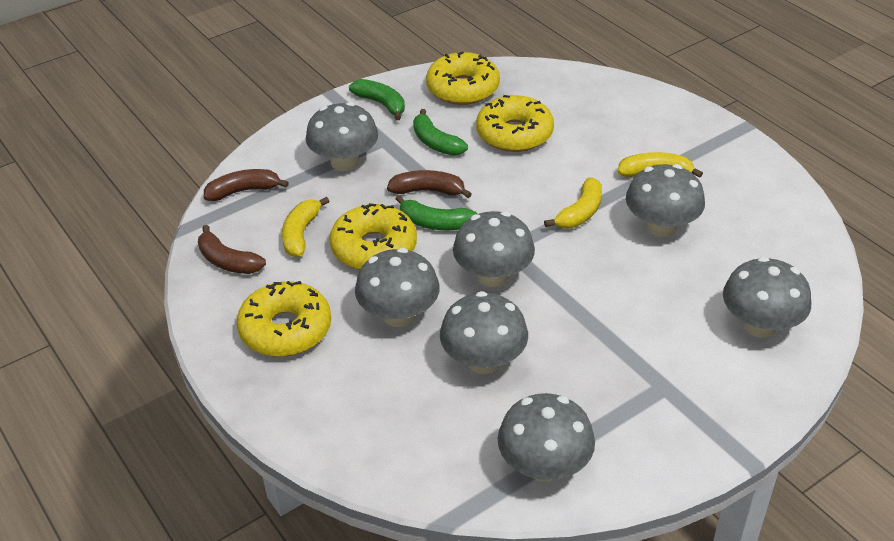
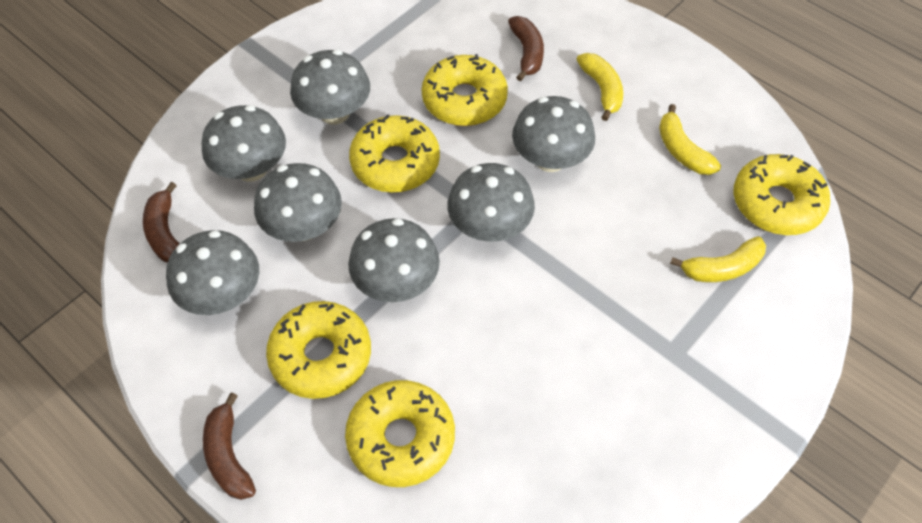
green banana: [349,79,405,120] [396,195,477,230] [413,109,468,156] = 3 -> none = 0
yellow donut: [237,281,331,357] [329,203,417,270] [426,51,500,105] [476,95,554,152] = 4 -> [266,301,371,399] [345,380,455,487] [349,114,440,193] [422,54,508,126] [734,154,830,235] = 5

